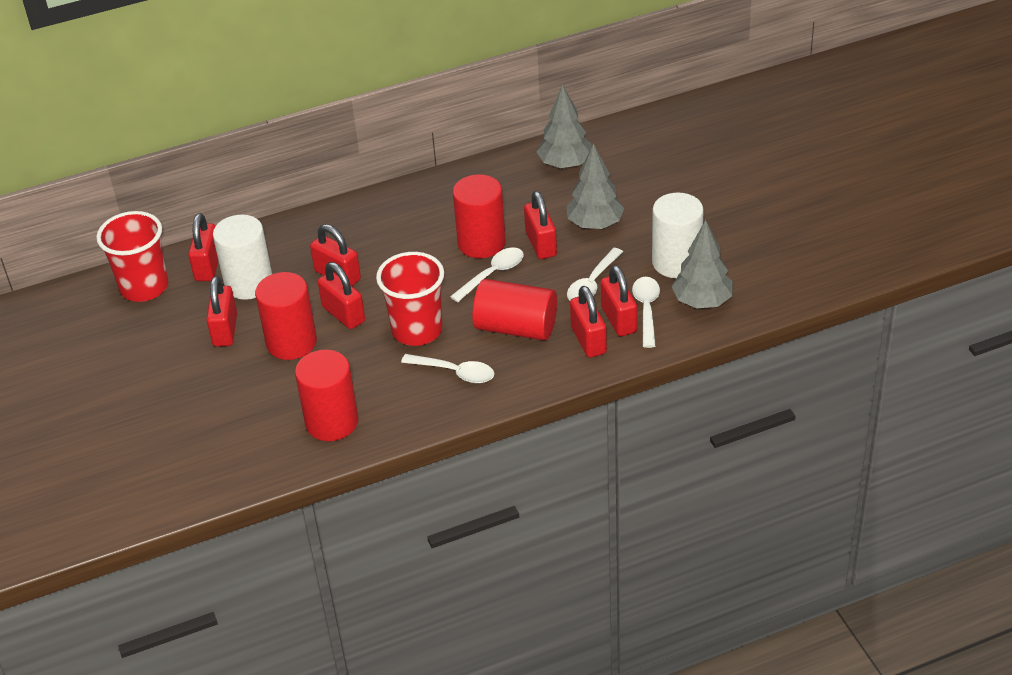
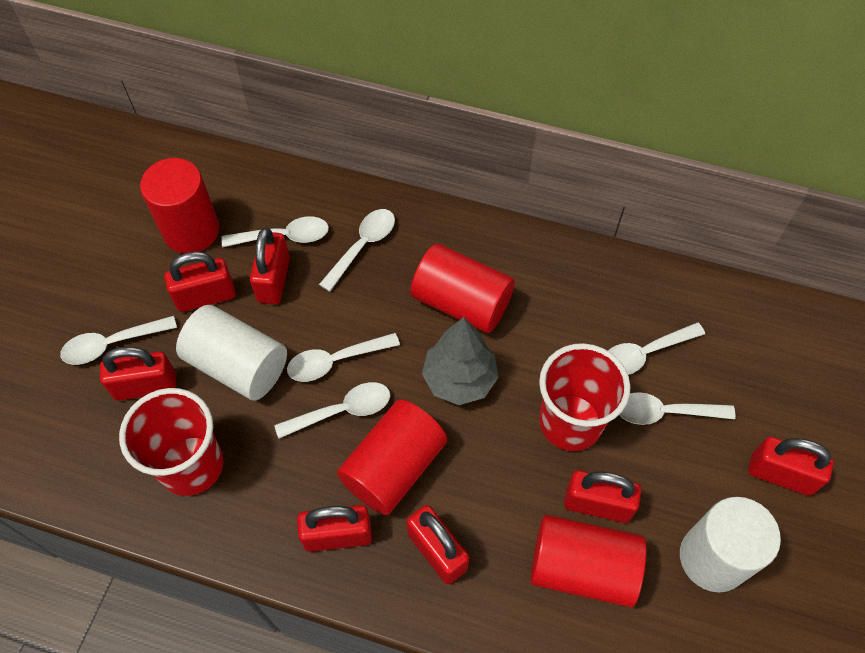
grey tree: [537,85,592,169] [566,143,625,229] [672,220,733,309] = 3 -> [422,317,498,405] = 1
white spoon: [401,354,495,383] [450,247,524,302] [567,248,623,300] [632,277,660,348] = 4 -> [60,316,177,365] [221,216,329,247] [274,382,390,439] [287,333,400,382] [319,209,395,292] [608,322,705,375] [619,392,736,425] = 7

